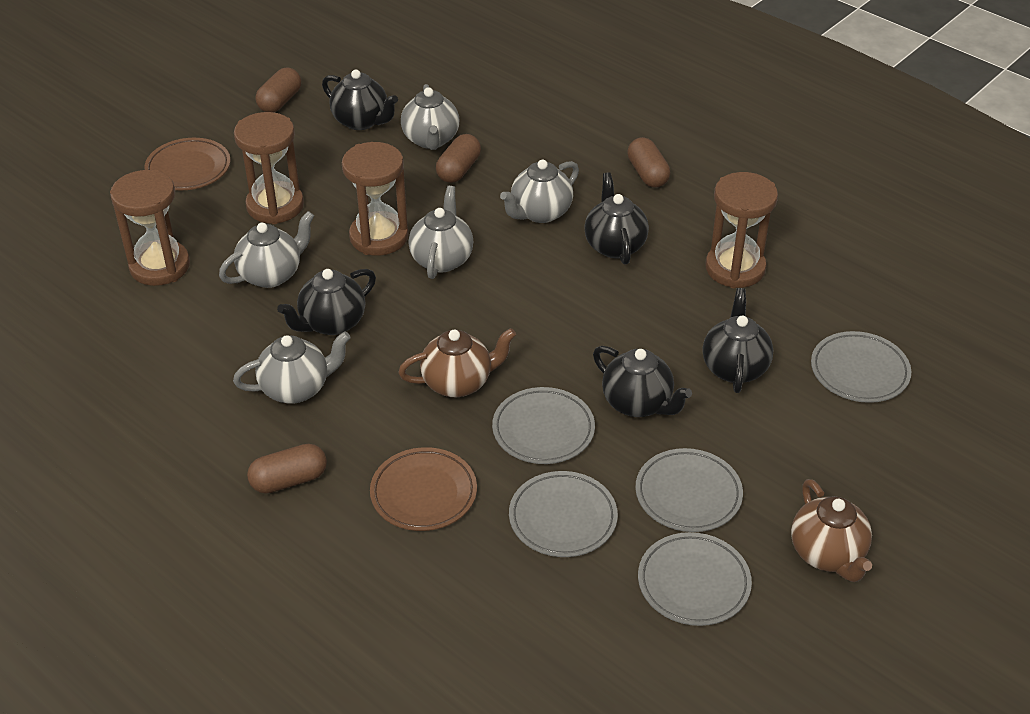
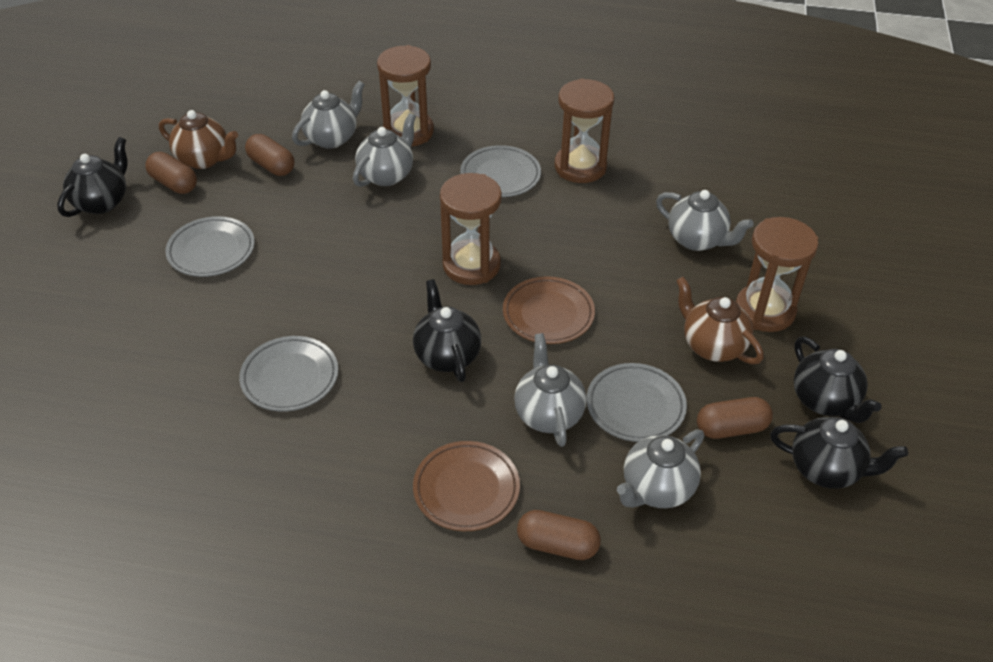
black teapot: [277,269,376,335] [322,70,398,130] [584,172,649,265] [593,346,692,417] [703,288,773,393] = 5 -> [57,137,128,217] [413,279,481,382] [770,417,908,489] [794,337,882,423] = 4
grey plate: [492,387,595,464] [509,471,618,557] [635,448,743,532] [638,532,752,626] [811,331,911,403] = 5 -> [165,216,255,277] [239,336,338,411] [460,145,541,197] [587,363,687,442] = 4

